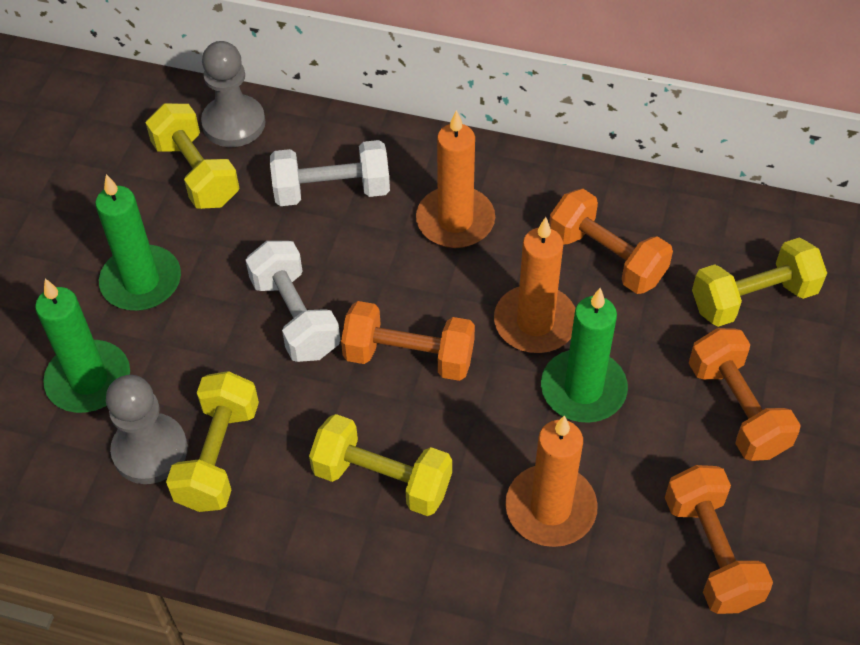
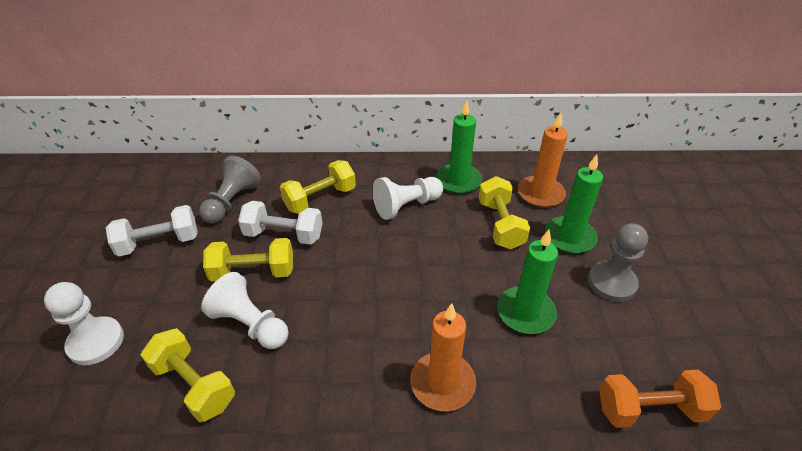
orange candle: [416,110,495,248] [494,217,575,353] [505,416,598,547] = 3 -> [410,303,476,411] [518,113,568,208] = 2
orange dumbbell: [341,301,475,381] [549,189,673,294] [665,465,773,614] [689,328,801,461] = 4 -> [599,370,721,428] = 1
white pawn: none = 0 -> [44,282,124,365] [201,272,289,349] [373,177,443,220] = 3

